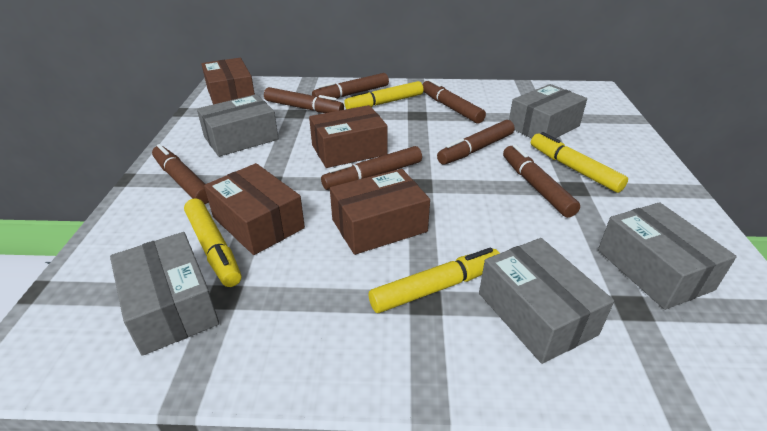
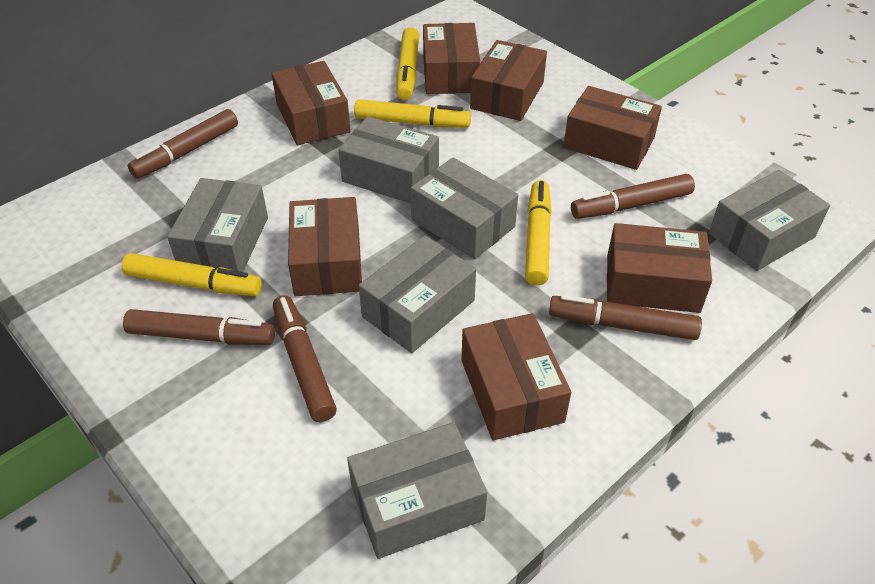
brown box: [202,58,255,104] [204,163,305,255] [309,105,388,168] [330,169,430,255] = 4 -> [271,61,351,145] [288,197,362,296] [423,23,480,94] [461,313,571,440] [470,40,547,121] [563,86,662,170] [607,223,712,313] = 7
brown marker: [152,144,209,204] [264,87,344,113] [312,73,389,99] [321,146,422,190] [422,79,486,124] [437,120,515,165] [503,144,580,218] = 7 -> [123,309,275,345] [128,109,238,179] [273,295,337,422] [549,295,702,340] [571,174,695,219] = 5
grey box: [110,232,219,356] [197,94,279,157] [479,238,614,364] [509,84,587,138] [598,202,737,310] = 5 -> [167,178,268,272] [338,116,439,203] [347,422,487,559] [359,235,476,353] [410,157,518,259] [709,170,830,271] = 6

